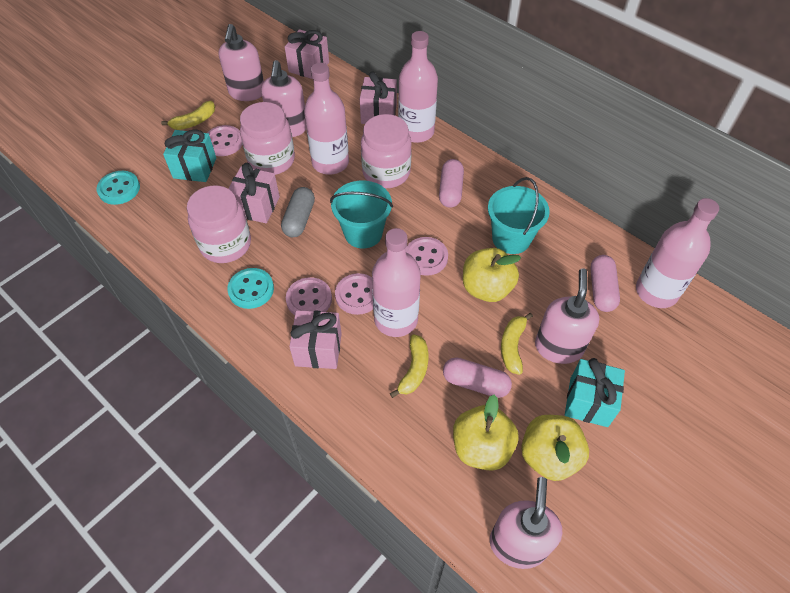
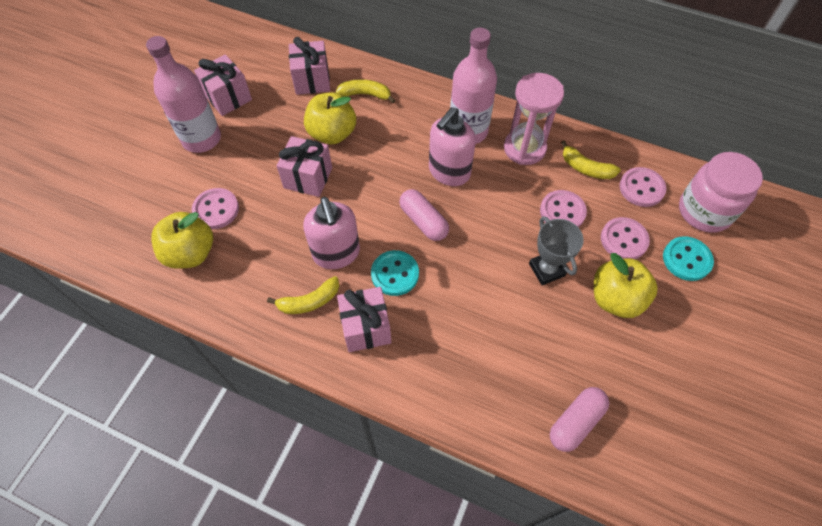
grey capsule: [281,187,315,237] = 1 -> none = 0
grey trophy: none = 0 -> [529,216,584,285] = 1
pink bottle: [304,63,349,175] [372,228,421,337] [398,31,438,143] [636,198,719,308] = 4 -> [146,36,221,153] [450,28,497,144] = 2
pink capsule: [439,159,464,208] [443,358,512,398] [590,255,620,312] = 3 -> [399,189,449,241] [550,387,609,452] = 2
pink hourglass: none = 0 -> [504,73,564,165] = 1
pink jar: [187,185,251,263] [240,102,295,175] [361,114,412,188] = 3 -> [679,152,763,233] = 1
pink soap dispenser: [219,24,264,101] [261,60,307,137] [490,477,562,569] [535,268,599,364] = 4 -> [303,197,360,269] [429,107,476,186] = 2
turquoise bucket: [330,181,393,248] [488,177,550,254] = 2 -> none = 0
turquoise gift: [163,130,216,182] [565,358,625,427] = 2 -> none = 0

